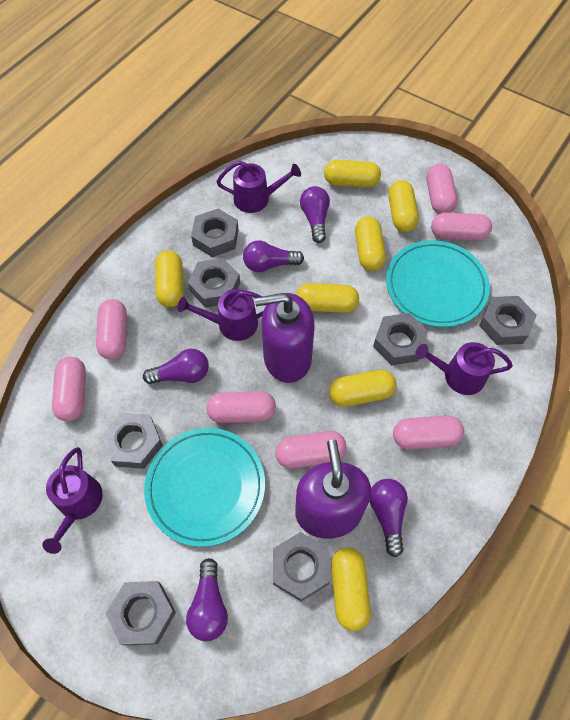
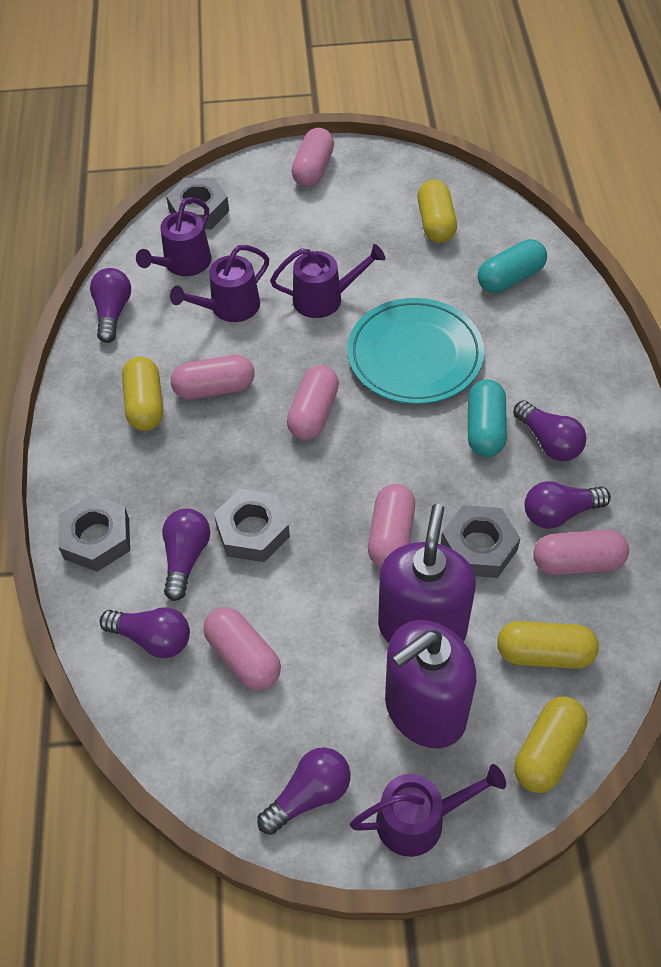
grey nut: [101,413,163,469] [105,581,176,646] [188,258,240,308] [191,209,239,257] [273,532,330,601] [373,313,428,365] [479,296,537,345] = 7 -> [58,495,130,572] [166,178,229,229] [214,489,290,562] [441,505,521,578] = 4
pink capsule: [52,357,86,422] [96,299,127,360] [206,391,276,423] [275,431,346,469] [393,415,464,450] [427,164,457,214] [431,213,492,241] = 7 -> [171,355,255,400] [203,607,281,690] [287,365,339,440] [291,128,334,187] [368,484,415,567] [533,530,629,575] = 6
purple light bulb: [143,349,209,384] [186,558,228,641] [243,241,304,272] [300,186,330,243] [369,479,408,557] = 5 -> [90,268,131,343] [100,607,190,658] [162,509,210,601] [257,747,350,835] [513,401,586,461] [524,481,611,529] = 6
turquoise capsule: none = 0 -> [468,379,507,457] [478,239,547,293] = 2
turquoise plate: [144,428,265,547] [386,240,490,327] = 2 -> [347,298,484,404] = 1
yellow capsule: [155,251,184,307] [296,283,359,313] [324,160,381,188] [329,370,396,407] [331,548,371,631] [355,216,386,271] [388,180,419,232] = 7 -> [122,357,163,431] [417,180,457,243] [497,621,599,669] [514,696,587,793] = 4

